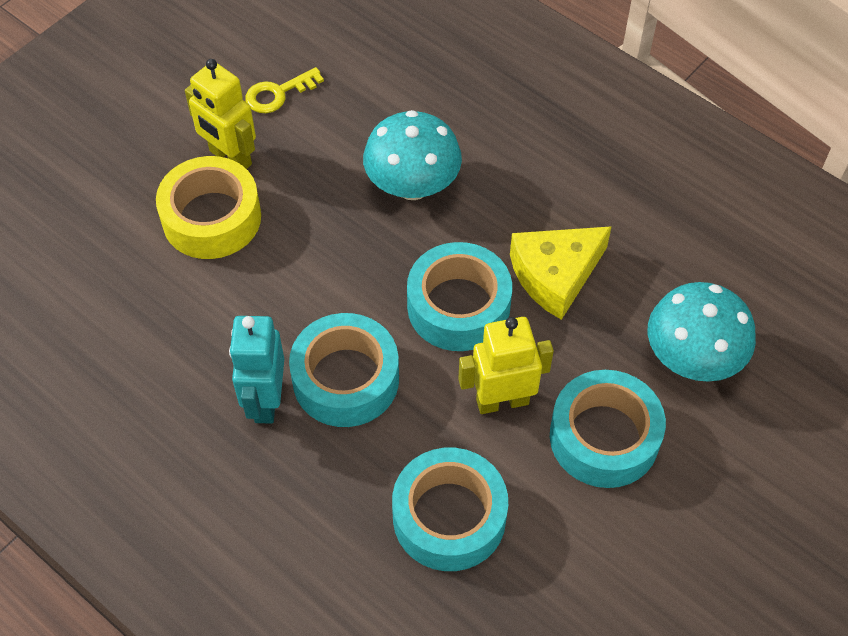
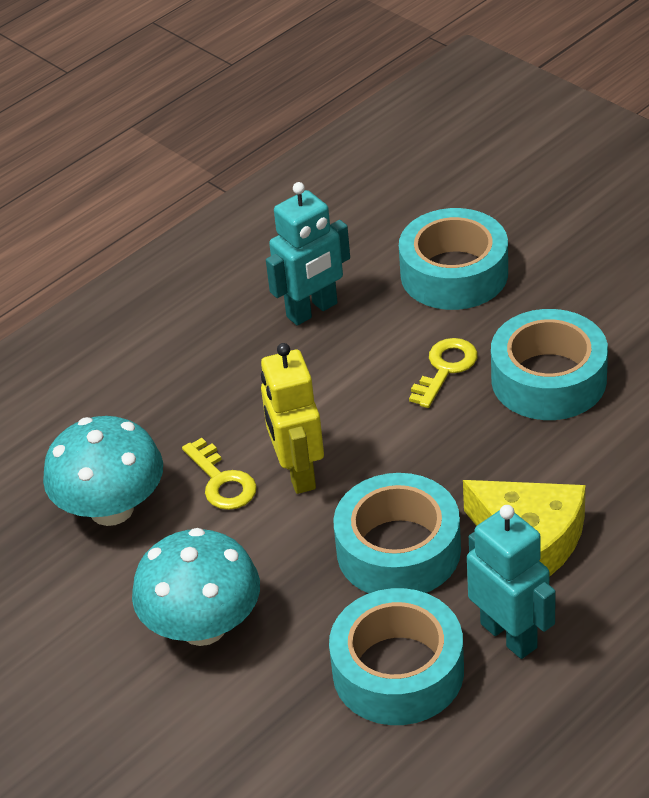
turquoise robot: [229,316,284,424] = 1 -> [266,182,350,326] [467,505,556,659] = 2
yellow key: [245,67,324,113] = 1 -> [182,438,257,510] [409,338,478,408] = 2
yellow robot: [185,59,256,169] [458,317,554,414] = 2 -> [261,343,324,494] = 1
yellow tape: [156,156,261,259] = 1 -> none = 0

